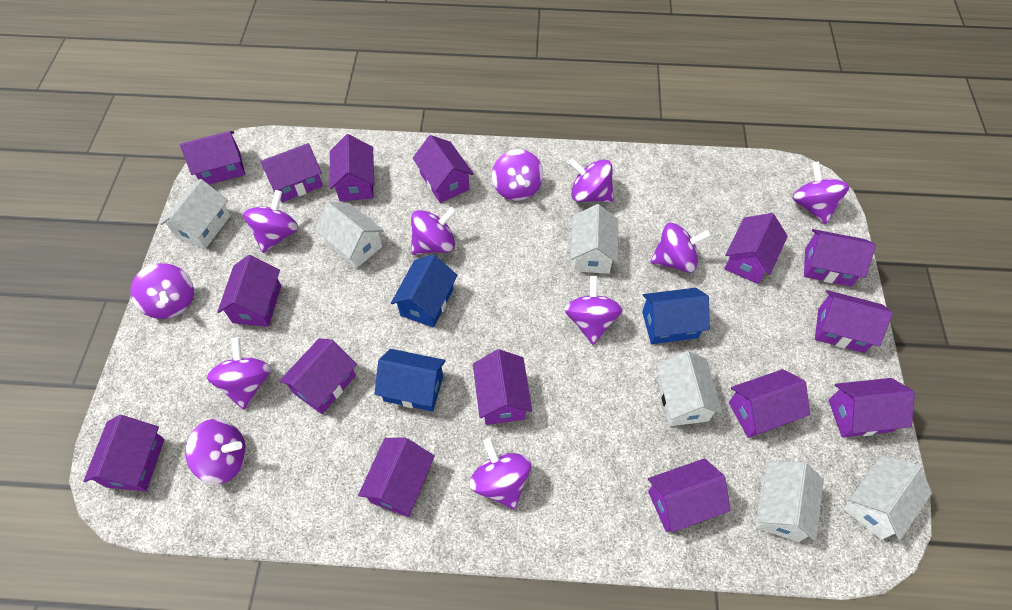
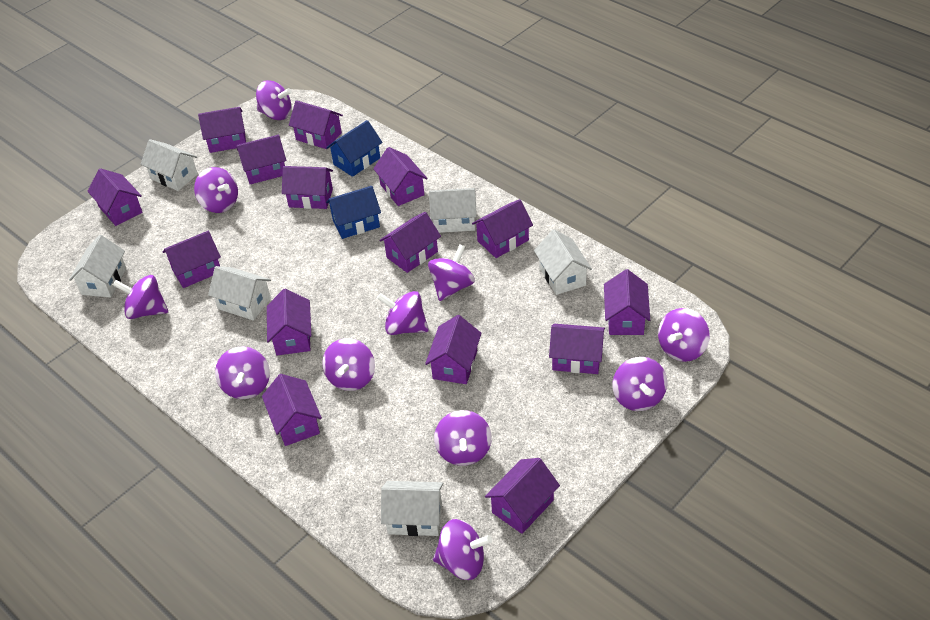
blue house: [375,349,446,412] [391,254,457,328] [642,288,710,344] = 3 -> [326,120,382,177] [326,186,381,239] = 2

